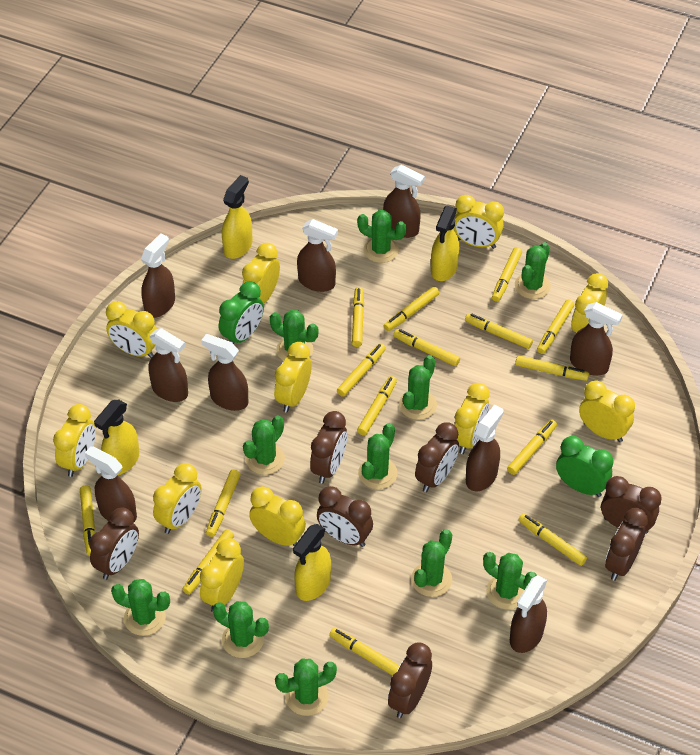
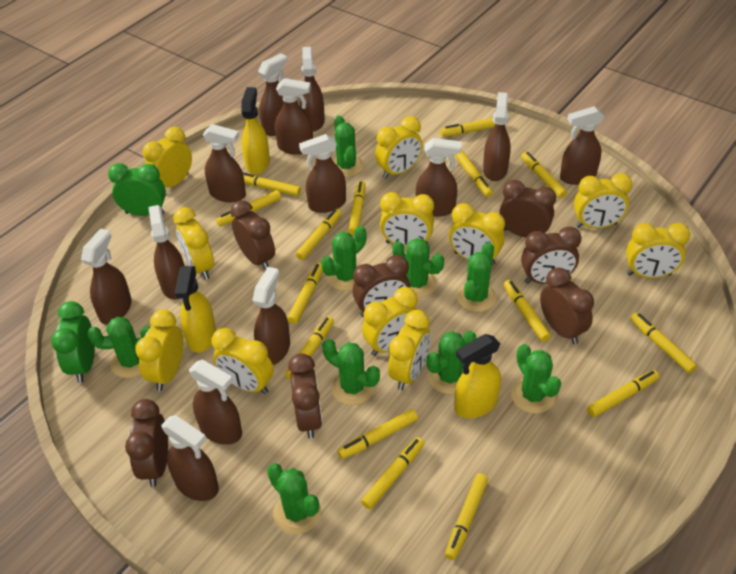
brown spray bottle: [85,446,137,522] [141,233,175,318] [148,328,188,402] [201,334,248,411] [297,219,338,292] [383,165,425,238] [466,405,504,491] [510,575,547,653] [570,302,623,376] = 9 -> [81,229,132,325] [148,205,185,299] [161,415,219,501] [189,359,242,445] [203,124,246,202] [252,267,290,365] [258,53,287,136] [275,78,313,155] [299,47,325,131] [299,134,346,213] [416,138,462,217] [483,92,511,181] [560,106,604,185] = 13
green cactus: [111,579,170,636] [213,601,269,658] [243,415,285,475] [270,310,318,361] [275,659,337,716] [357,210,406,263] [358,423,398,489] [399,355,437,420] [411,529,452,597] [483,552,537,609] [515,242,551,299] = 11 -> [87,317,150,378] [267,463,321,535] [321,226,366,291] [322,339,380,405] [332,115,364,177] [392,238,444,298] [426,331,477,394] [457,242,497,312] [511,344,561,414] = 9
yellow spray bottle: [94,400,140,475] [222,175,253,259] [293,524,331,601] [431,206,459,281] = 4 -> [175,266,216,353] [241,87,270,175] [454,334,501,418] = 3

